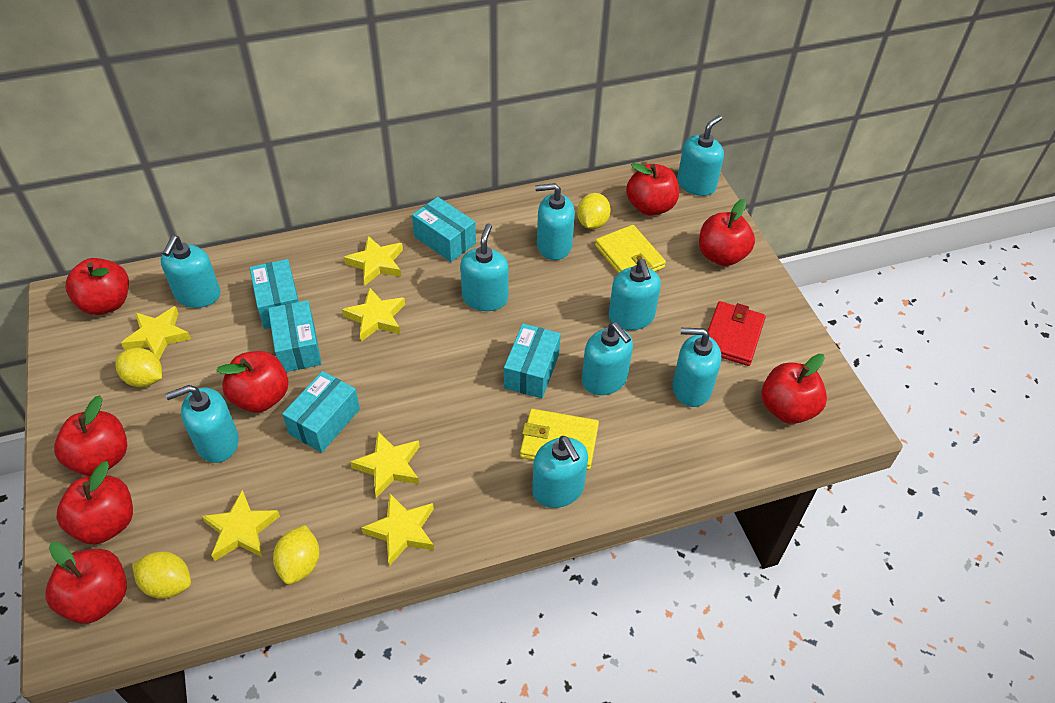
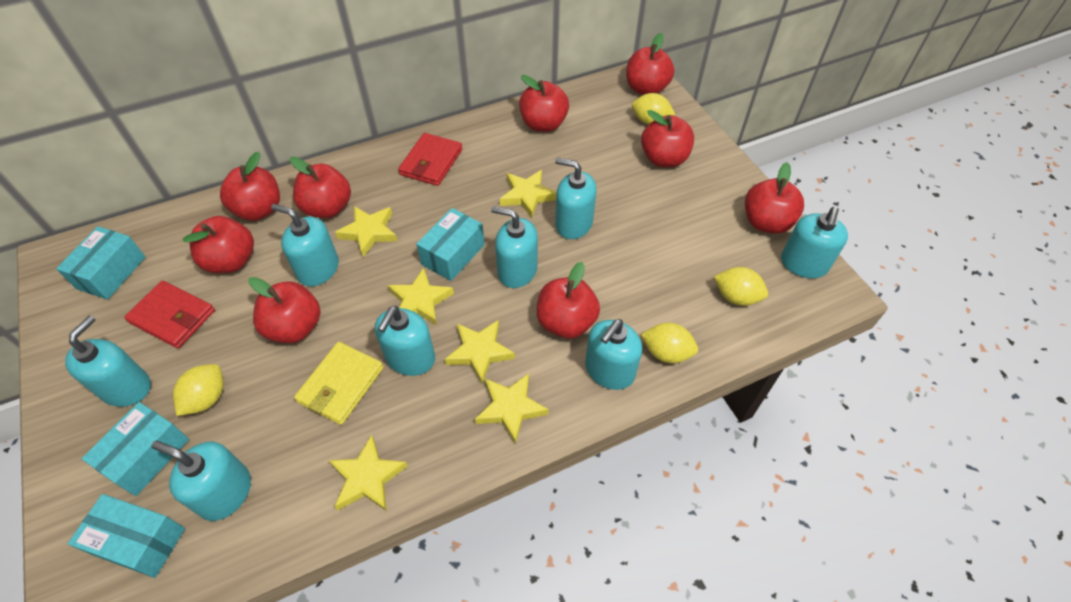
red apple: [45,542,127,624] [54,395,127,476] [56,461,133,545] [66,258,129,315] [216,351,288,412] [626,163,679,216] [699,199,755,266] [761,354,827,424] = 8 -> [183,216,254,273] [220,152,280,221] [248,277,320,343] [290,157,351,218] [519,75,569,132] [537,262,600,338] [626,33,675,95] [641,110,694,167] [745,162,804,234] = 9
red wallet: [707,301,766,366] = 1 -> [124,281,215,348] [398,133,462,186] = 2
turquoise box: [250,259,299,329] [268,300,322,372] [282,371,360,453] [412,197,476,262] [504,324,561,398] = 5 -> [56,226,145,300] [68,494,185,578] [82,402,189,496] [416,208,485,281] = 4
turquoise soap dispenser: [161,236,220,308] [165,385,239,463] [460,224,509,311] [532,436,588,508] [535,183,575,260] [582,322,633,395] [608,259,661,330] [672,328,721,407] [677,115,724,196] = 9 -> [65,316,151,407] [151,440,251,521] [271,204,339,286] [375,306,435,376] [491,206,538,288] [555,157,597,239] [585,319,642,390] [781,207,848,278] = 8
yellow wallet: [520,409,599,470] [595,225,666,274] = 2 -> [294,342,384,425] = 1

